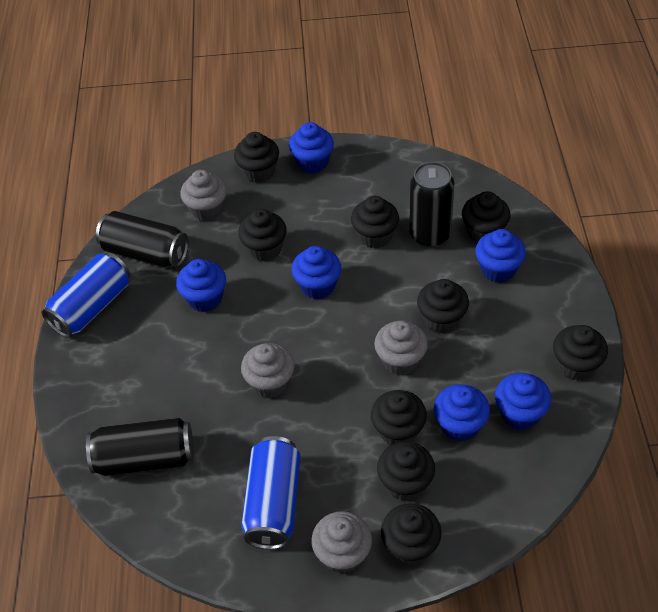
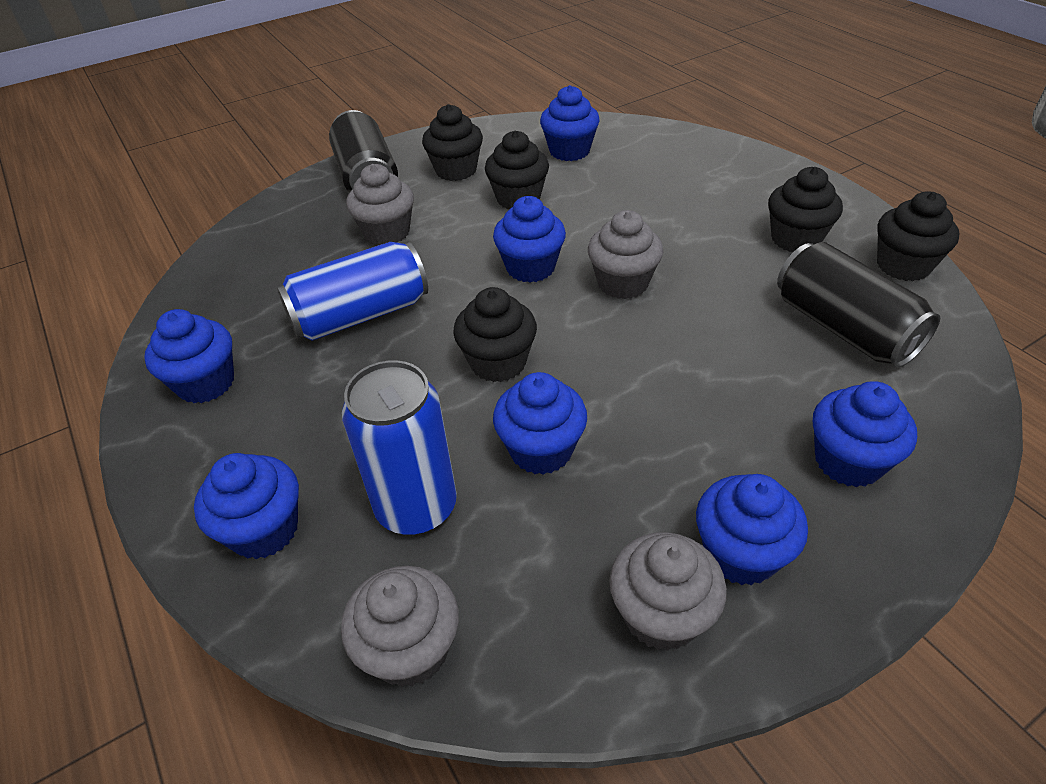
black can: [86,418,194,476] [96,211,189,268] [409,162,455,248] = 3 -> [329,110,398,193] [777,242,940,368] = 2
black cupcake: [234,132,279,183] [238,209,286,261] [351,196,399,249] [371,390,427,445] [377,442,435,501] [381,503,442,565] [417,279,469,333] [462,191,511,243] [553,325,608,381] = 9 -> [422,104,483,181] [453,287,537,382] [485,130,549,209] [768,167,843,252] [877,191,960,281] = 5
blue cupcake: [176,259,226,312] [289,122,334,173] [291,246,341,299] [434,384,490,442] [475,229,526,283] [495,373,551,430] = 6 -> [144,309,234,403] [194,453,299,559] [493,196,566,283] [493,372,587,475] [540,85,600,161] [696,474,808,585] [813,381,917,487] = 7

